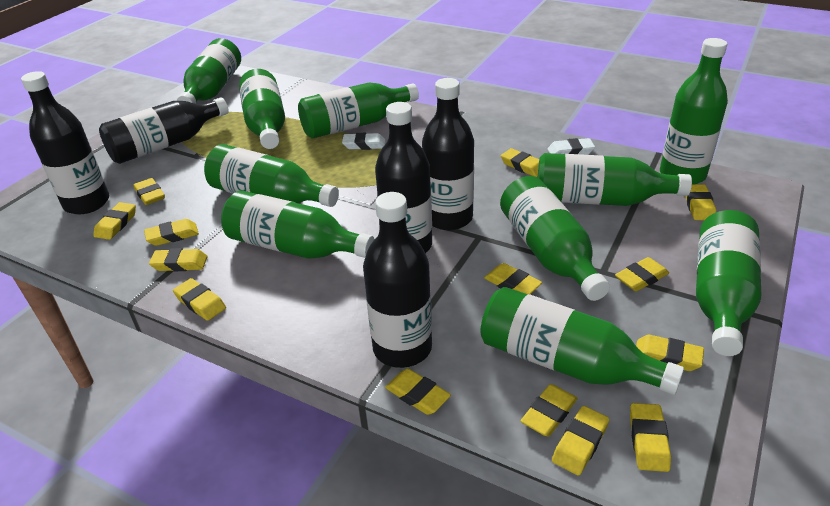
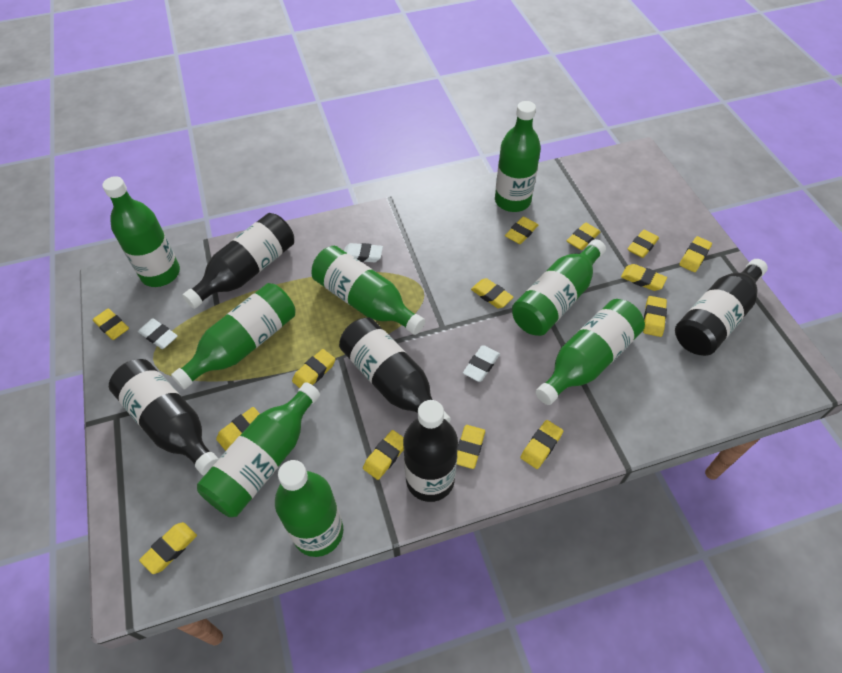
green bottle: [177,38,241,104] [204,144,339,207] [221,190,375,259] [239,69,285,149] [298,82,419,138] [480,287,684,395] [500,176,610,301] [538,153,692,206] [660,38,728,184] [696,210,761,356] = 10 -> [102,176,180,287] [171,283,295,390] [197,382,320,517] [275,460,343,557] [312,246,425,335] [495,101,541,212] [512,239,606,336] [536,299,645,405] = 8
white eraser: [342,133,385,150] [548,138,595,155] = 2 -> [138,318,178,349] [344,243,383,262] [463,345,500,382] = 3

